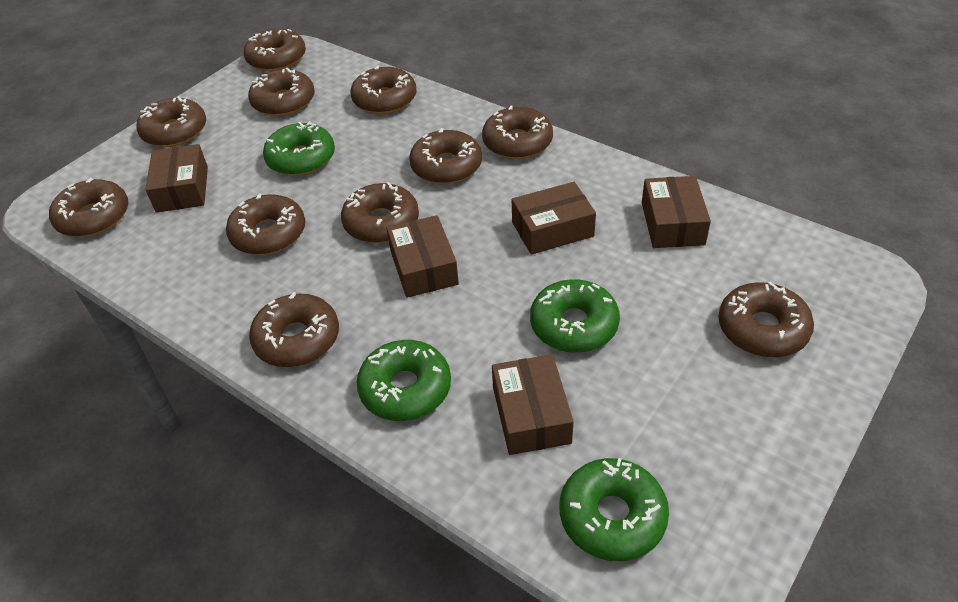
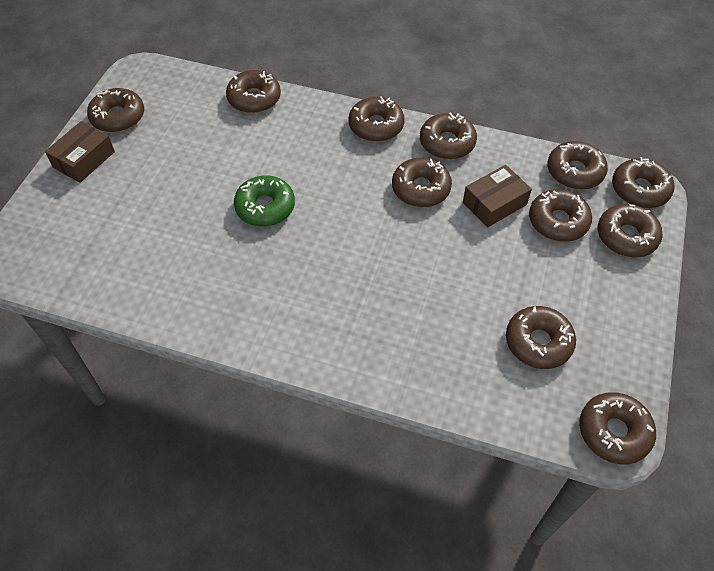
brown box: [145,144,208,213] [387,215,459,298] [492,354,574,455] [512,182,596,255] [642,176,711,248] = 5 -> [45,121,115,183] [463,165,532,227] = 2
green donut: [263,121,335,176] [357,340,451,421] [530,279,620,353] [560,458,669,561] = 4 -> [234,175,295,227] = 1

